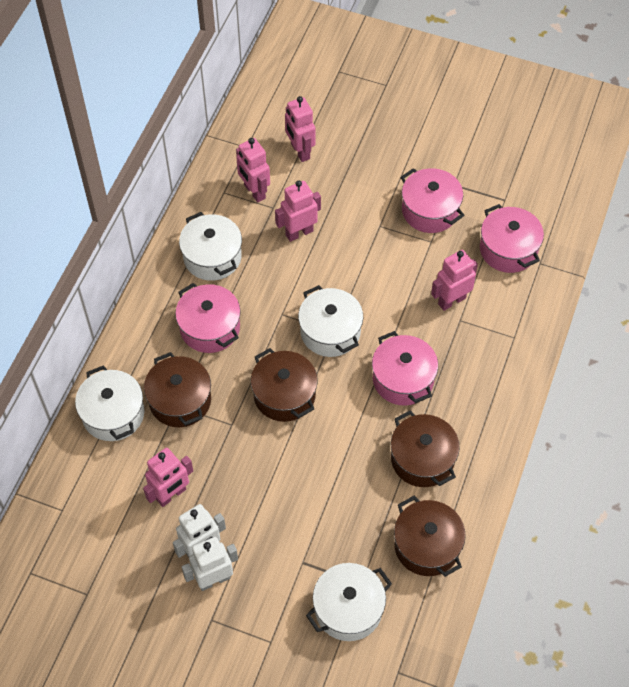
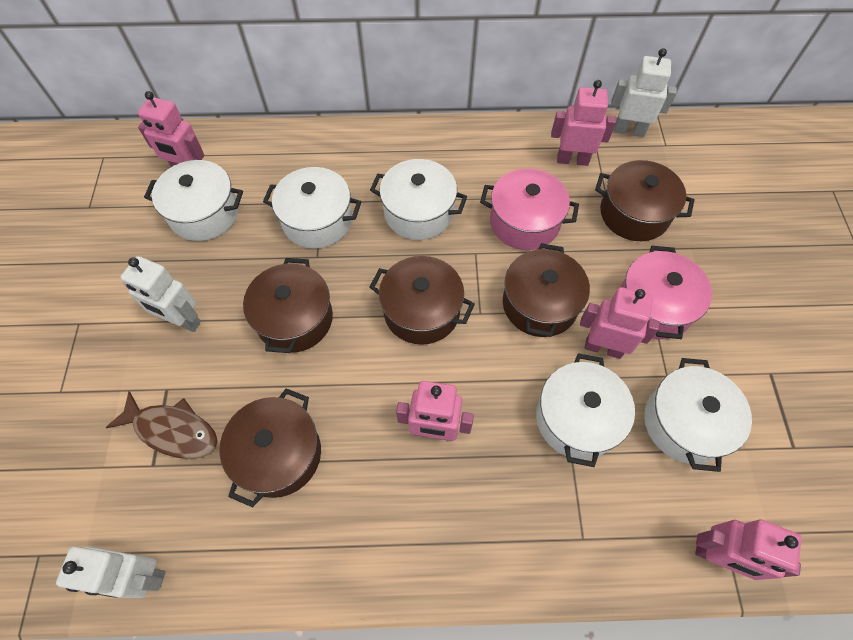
brown fish: none = 0 -> [106,391,218,459] = 1
brown pot: [144,352,211,427] [251,348,318,422] [390,410,460,487] [394,496,466,577] = 4 -> [219,388,321,508] [243,258,333,353] [370,256,475,345] [503,243,590,337] [595,160,695,241] = 5
pink pot: [175,283,241,353] [372,331,438,406] [401,168,465,233] [480,204,544,273] = 4 -> [480,168,579,250] [620,246,712,339] = 2
white pot: [75,365,144,441] [179,212,242,281] [298,285,363,357] [306,563,392,641] = 4 -> [144,160,243,241] [263,167,362,249] [370,159,467,240] [536,353,635,467] [644,358,752,472] = 5
white robot: [173,504,226,558] [182,537,238,591] = 2 -> [56,546,166,598] [121,256,201,332] [611,48,677,137] = 3

